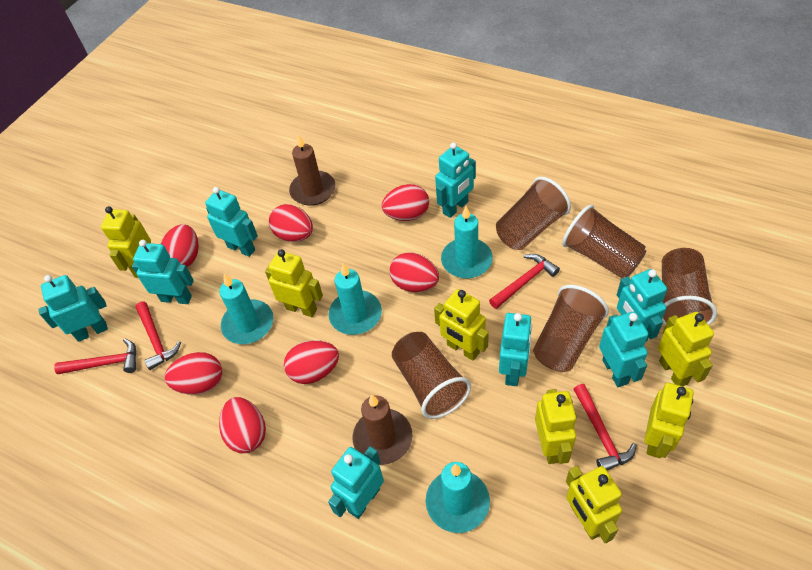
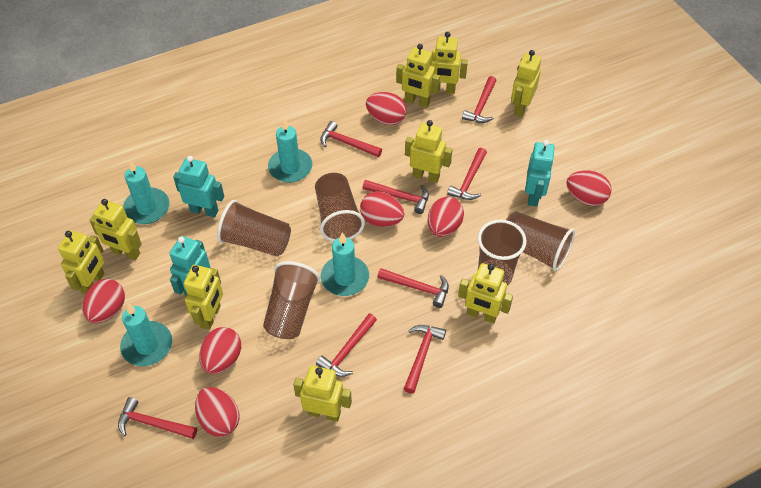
brown candle: [289,135,336,206] [353,395,412,465] = 2 -> none = 0
red hammer: [54,338,137,374] [136,302,181,370] [489,254,560,309] [573,384,636,470] = 4 -> [118,397,197,439] [316,314,377,377] [320,121,382,157] [363,180,429,214] [377,268,449,308] [404,325,446,394] [447,148,487,200] [462,76,497,123] = 8
turquoise robot: [38,275,108,342] [132,240,194,304] [205,187,258,257] [328,446,384,519] [435,142,476,218] [499,313,532,386] [599,312,648,387] [617,269,667,342] = 8 -> [169,236,211,297] [173,156,224,217] [525,140,555,207] = 3
yellow robot: [101,206,151,278] [265,249,323,317] [434,289,489,361] [535,389,577,464] [566,466,622,543] [644,383,694,458] [658,312,714,386] = 7 -> [58,231,105,294] [89,199,142,260] [184,265,223,330] [293,366,352,422] [396,44,440,108] [405,120,452,183] [431,32,468,94] [458,263,513,324] [511,50,541,117] = 9

